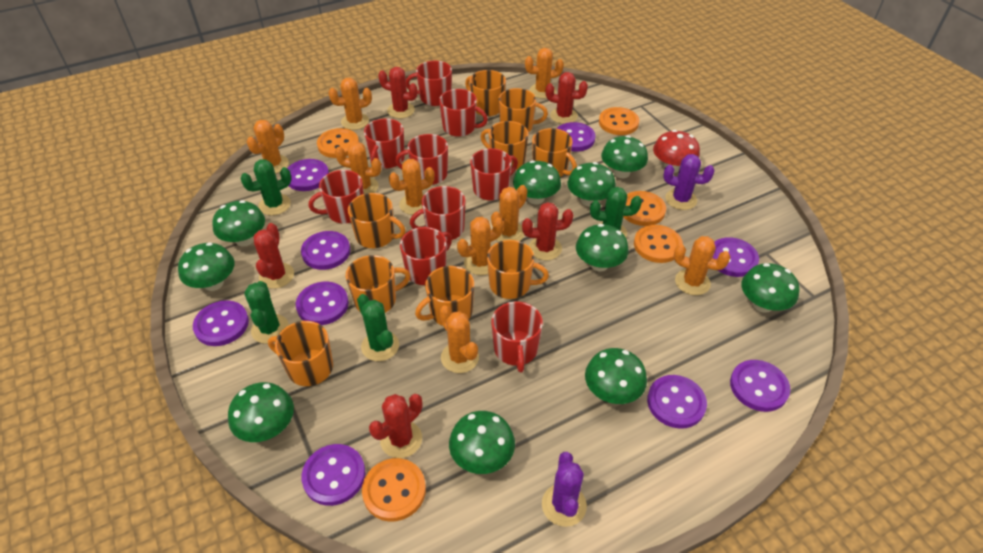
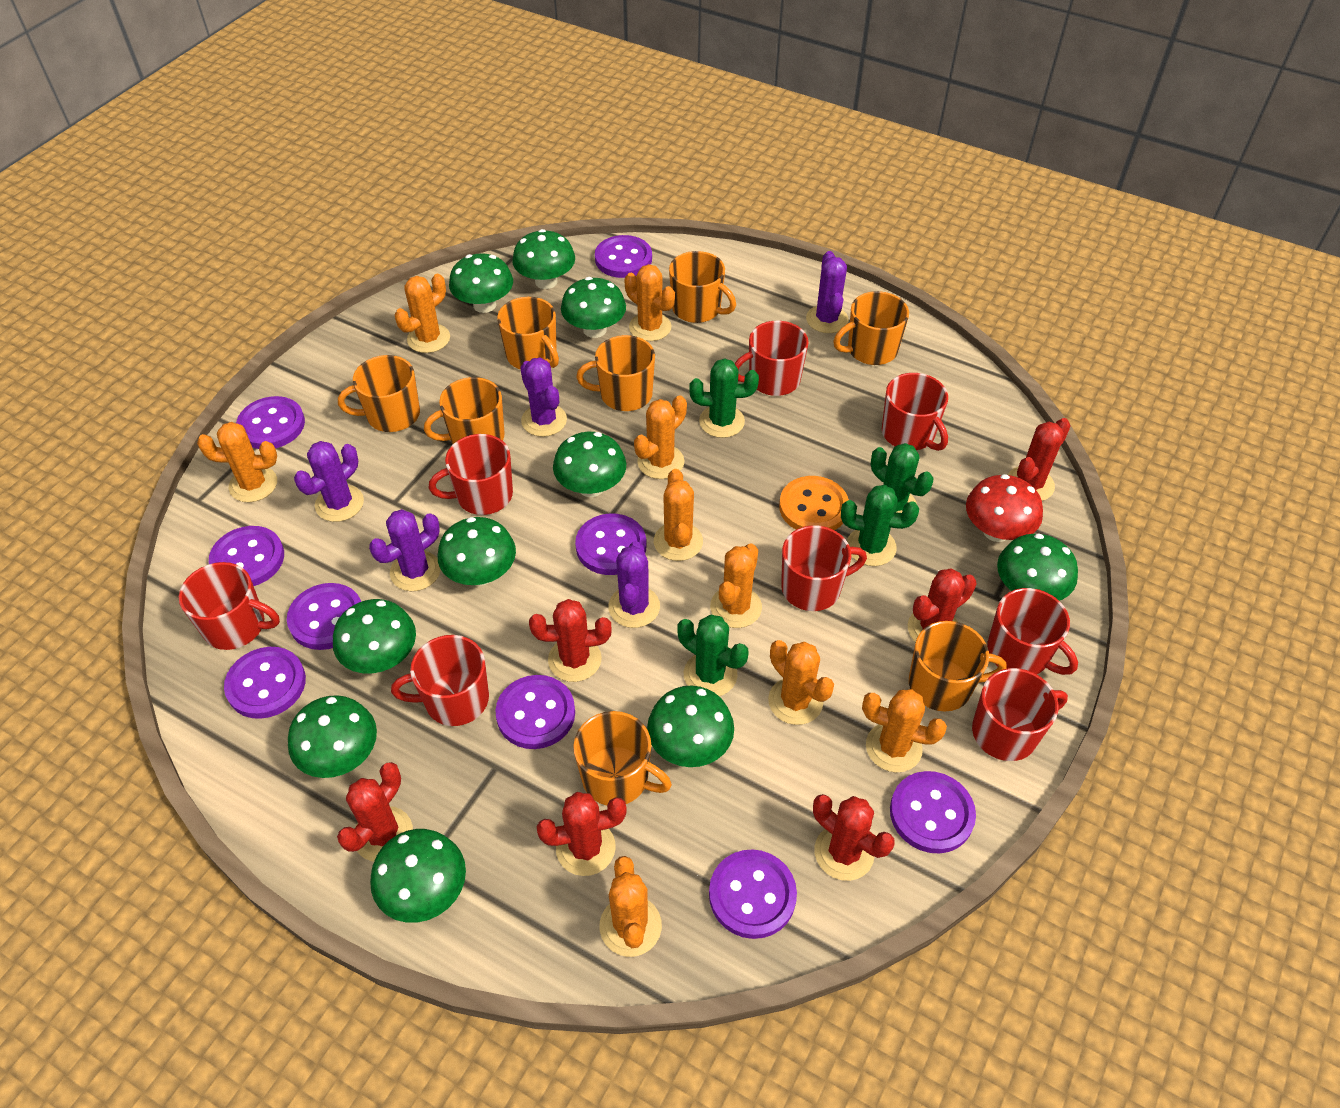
orange button: [317,128,359,158] [362,458,426,522] [599,107,639,135] [623,191,666,226] [634,225,683,263] = 5 -> [779,476,849,530] = 1
orange mug: [268,321,333,386] [346,255,411,313] [348,193,406,248] [415,266,474,326] [465,70,506,116] [481,121,528,170] [487,240,549,299] [498,88,548,133] [532,128,577,177] = 9 -> [338,355,420,432] [424,377,505,444] [497,297,559,369] [573,711,672,806] [576,335,655,411] [669,251,736,323] [833,291,909,365] [909,621,1007,712] = 8
purple cactus: [542,452,587,527] [663,154,714,210] = 2 -> [294,441,364,522] [369,509,441,591] [520,358,567,437] [608,541,660,628] [806,251,849,333] = 5
red cactus: [254,223,294,289] [369,394,422,458] [378,67,418,118] [522,202,573,260] [545,72,588,124] = 5 -> [337,762,413,861] [529,599,612,682] [537,792,627,876] [813,794,895,881] [908,568,976,642] [1008,418,1070,501] = 6
red mug: [309,170,364,224] [364,118,405,168] [395,134,448,185] [400,227,452,285] [406,61,452,106] [410,186,466,241] [439,89,488,137] [470,148,518,201] [491,302,543,373] = 9 -> [179,562,280,650] [391,635,489,726] [429,434,513,515] [734,321,809,396] [781,525,867,611] [882,373,948,451] [972,668,1068,761] [987,588,1078,675] = 8

